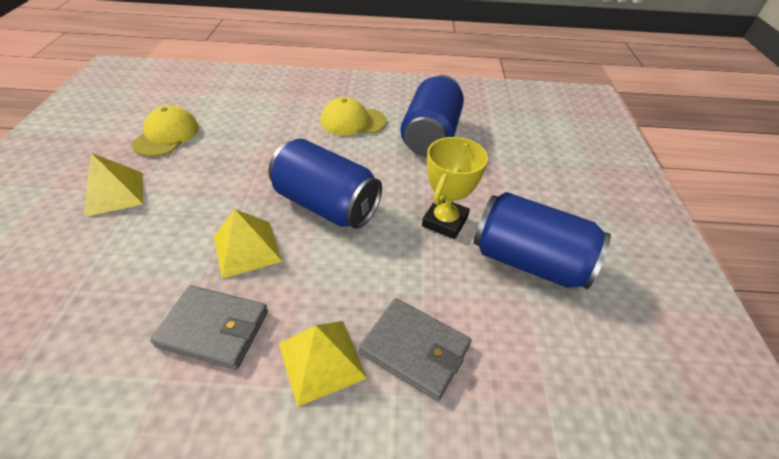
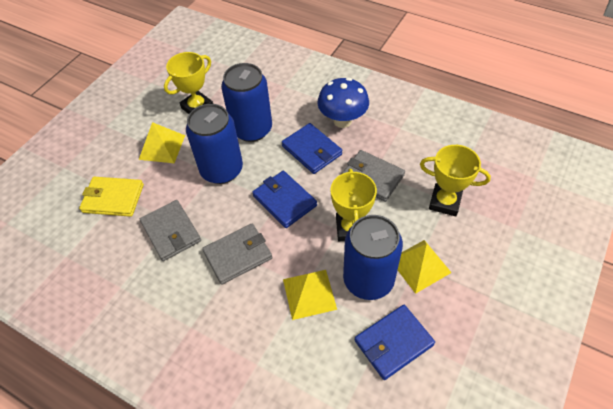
blue mushroom: none = 0 -> [317,78,369,128] = 1
blue wallet: none = 0 -> [252,171,317,228] [282,123,342,174] [355,305,435,380] = 3
grey wallet: [150,285,268,370] [359,298,471,401] = 2 -> [140,200,201,261] [202,224,272,285] [342,150,405,202] = 3
yellow cap: [132,105,199,157] [321,97,387,135] = 2 -> none = 0
yellow trophy: [422,137,488,239] = 1 -> [164,52,213,114] [331,169,377,241] [420,145,491,216] = 3
yellow wallet: none = 0 -> [79,177,144,217] = 1

